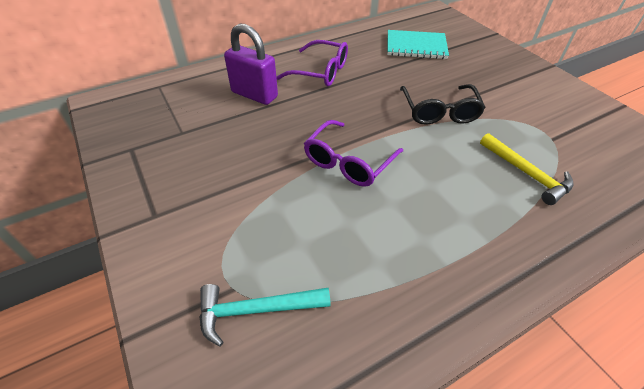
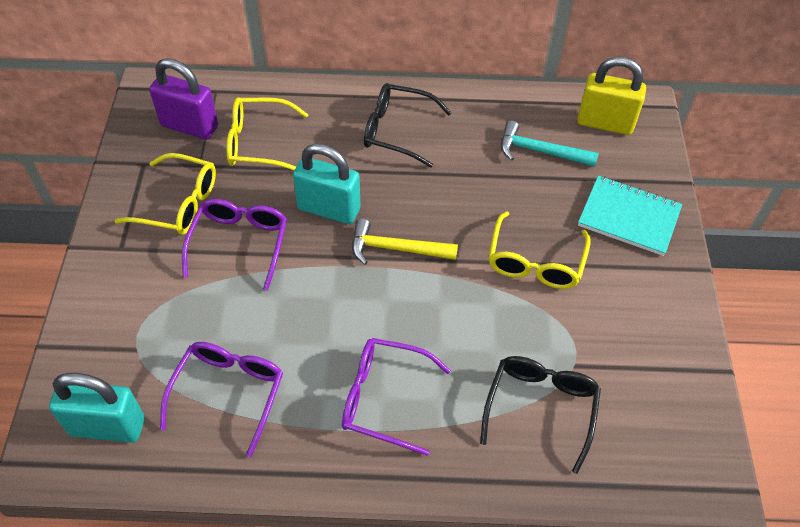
black glasses: [400,84,486,125] = 1 -> [364,83,452,168] [480,356,601,474] = 2
purple glasses: [276,40,348,86] [304,120,403,187] = 2 -> [160,342,283,457] [182,199,287,291] [342,338,451,456] = 3
turquoise padlock: none = 0 -> [49,373,145,443] [293,143,361,224] = 2
yellow glasses: none = 0 -> [114,153,216,235] [227,97,309,171] [489,211,591,289] = 3
yellow padlock: none = 0 -> [577,57,646,135] = 1

